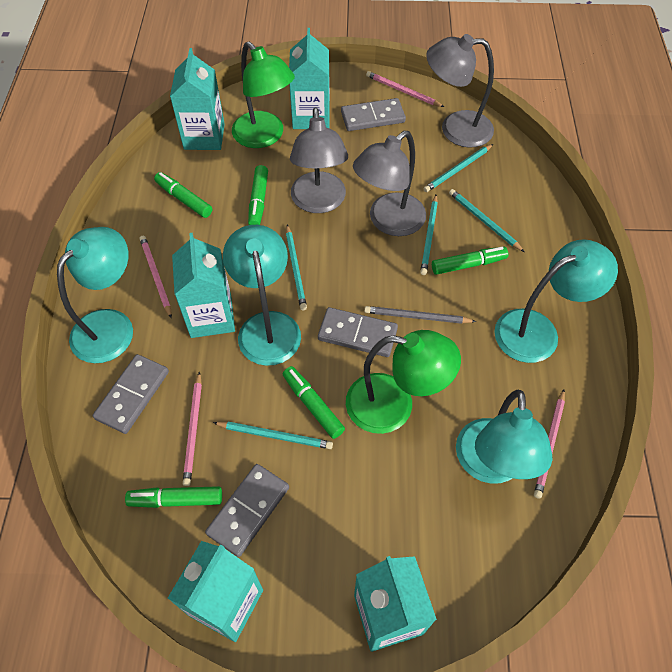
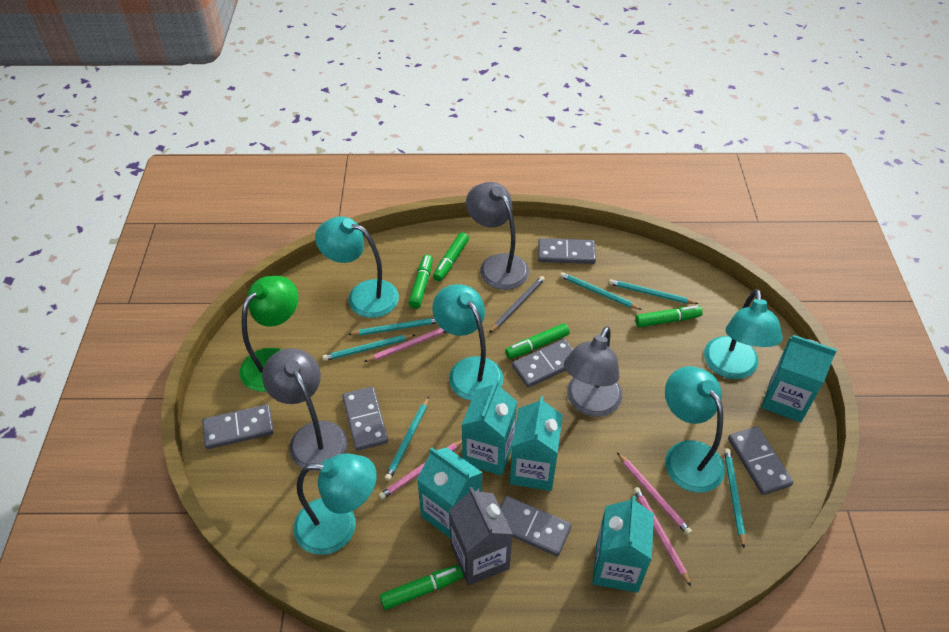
green lamp: [232,42,295,148] [346,330,461,434] = 2 -> [240,276,298,392] = 1
grey carton: none = 0 -> [449,487,513,586] = 1
grey domino: [93,354,169,434] [205,464,289,557] [318,307,398,357] [341,98,406,131] = 4 -> [202,404,274,449] [342,387,388,451] [500,496,572,556] [512,339,573,388] [538,238,596,264] [728,426,793,495] = 6
turquoise lamp: [57,227,133,363] [223,225,301,366] [456,390,553,484] [494,239,618,363] = 4 -> [294,453,377,555] [315,216,399,318] [432,284,503,401] [665,366,725,493] [704,289,783,379] = 5
turquoise pencil: [213,422,333,449] [286,225,307,311] [420,195,438,275] [423,144,493,192] [449,189,524,252] = 5 -> [322,335,415,361] [348,318,437,336] [384,397,429,481] [560,272,642,310] [609,279,698,304] [724,449,745,548] = 6

